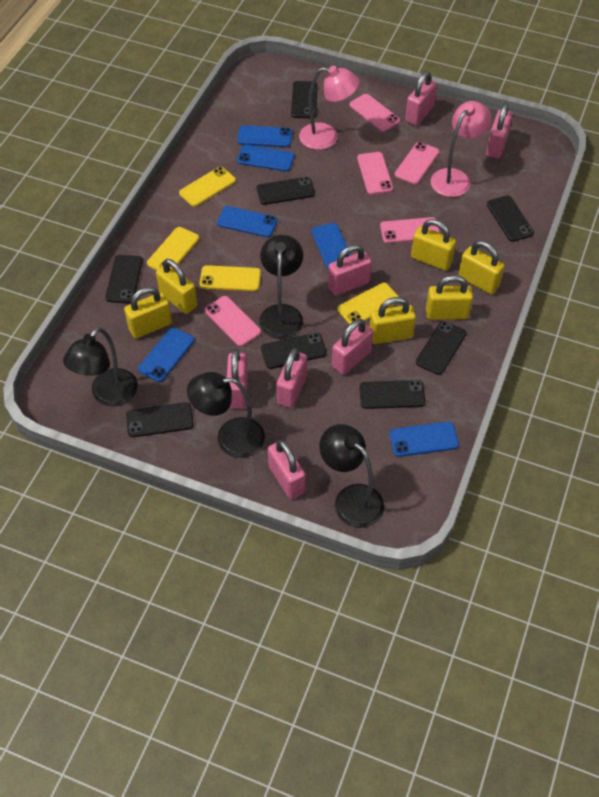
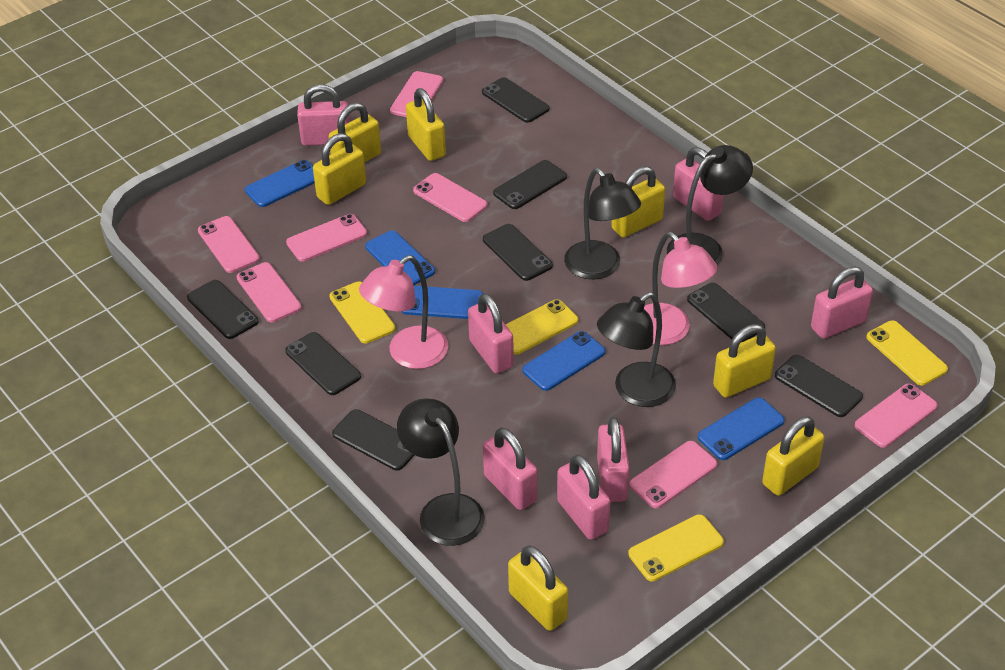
blue phone: [138,327,194,382] [217,206,278,237] [237,125,292,147] [237,145,294,172] [311,223,351,269] [389,421,459,457] = 6 -> [245,160,315,207] [365,230,435,285] [401,286,483,319] [522,331,606,391] [698,397,785,460] = 5
pink phone: [205,296,261,347] [349,94,400,132] [357,152,393,195] [380,217,440,243] [395,142,439,184] = 5 -> [198,216,260,273] [237,262,302,322] [286,214,367,262] [390,71,443,117] [413,173,488,222] [630,441,717,508] [855,384,938,448] = 7
yellow padlock: [124,287,172,338] [156,259,197,314] [369,297,416,344] [411,219,456,271] [426,275,473,320] [458,241,505,294] = 6 -> [313,133,366,205] [329,103,381,163] [406,88,446,161] [508,546,568,631] [611,166,665,238] [713,324,776,398] [762,416,825,496] = 7

